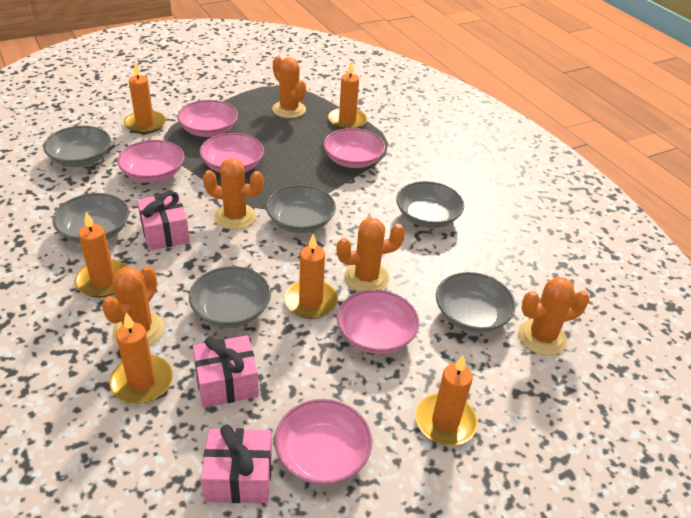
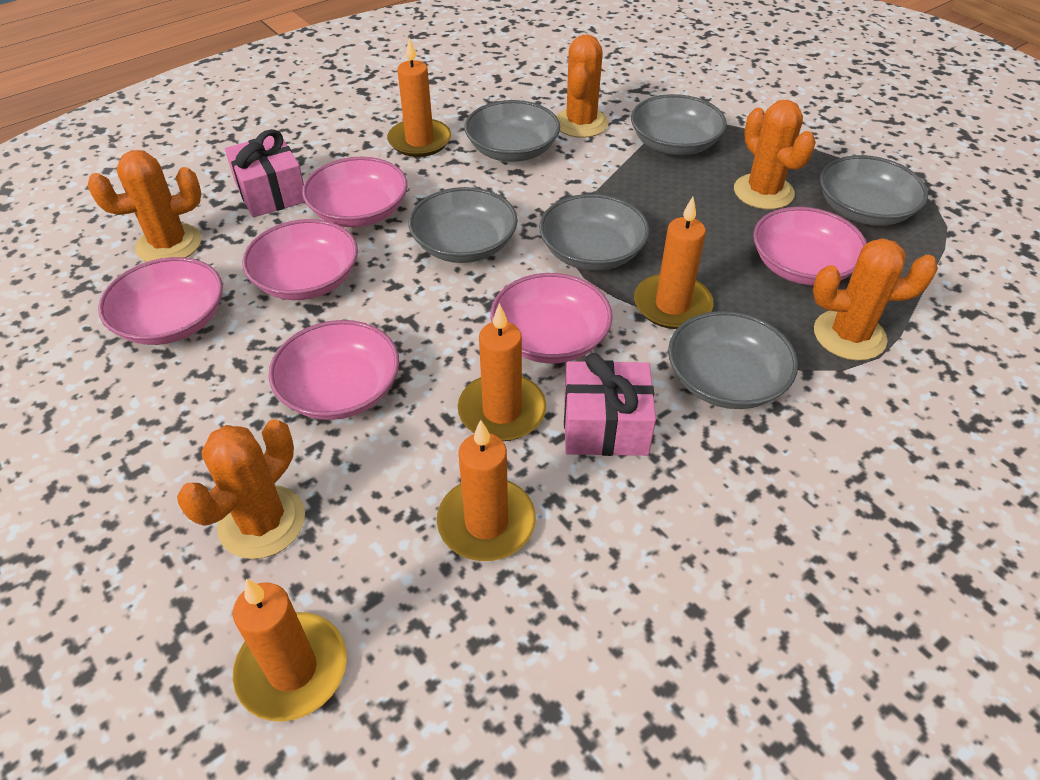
orange candle: [75,212,127,298] [109,313,173,404] [124,62,166,134] [284,234,338,319] [328,60,367,129] [415,355,478,446] = 6 -> [233,579,347,722] [387,38,451,157] [437,420,536,561] [458,303,546,441] [634,197,714,329] = 5
pink gift: [137,191,190,251] [193,335,259,408] [201,424,272,503] = 3 -> [225,129,305,217] [564,353,656,456] = 2

